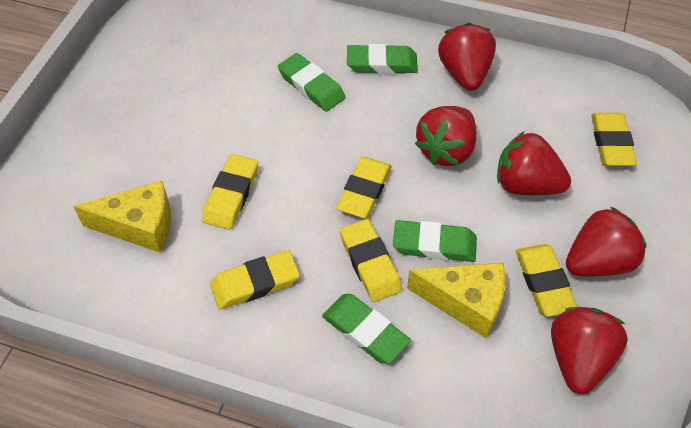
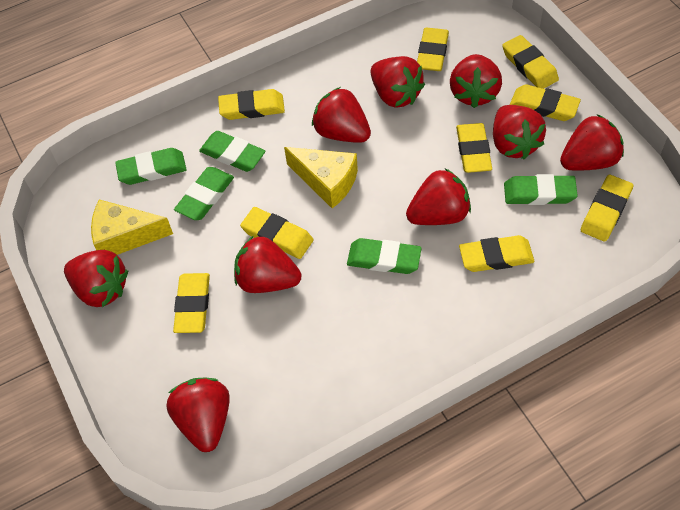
green eraser: [278,53,346,112] [322,294,411,364] [347,44,418,74] [393,220,477,262] = 4 -> [115,148,187,185] [174,167,234,220] [199,131,266,172] [347,238,422,274] [504,174,578,205] = 5
red strawberry: [415,106,477,166] [438,23,496,91] [497,132,571,195] [551,307,628,394] [566,207,646,276] = 5 -> [64,250,128,307] [167,377,230,452] [234,235,302,293] [312,87,371,143] [370,56,425,108] [406,168,471,225] [450,54,502,108] [493,105,546,159] [560,114,624,171] = 9
yellow eraser: [202,154,258,230] [210,250,300,310] [336,157,392,218] [340,219,402,302] [516,244,578,317] [591,113,637,166] = 6 -> [173,273,210,333] [218,89,285,120] [240,207,314,259] [417,27,449,71] [456,123,492,173] [459,235,534,272] [502,35,559,89] [510,84,581,121] [581,175,633,242] = 9

